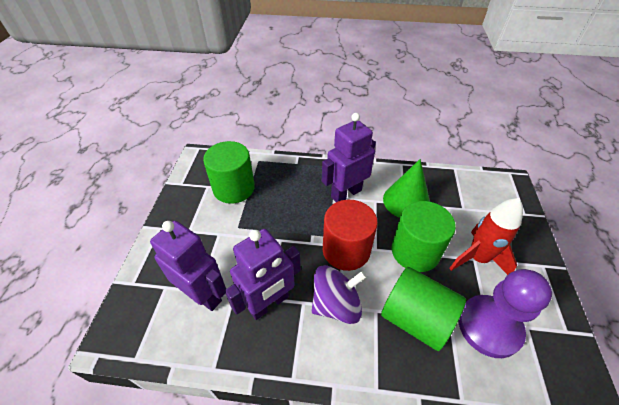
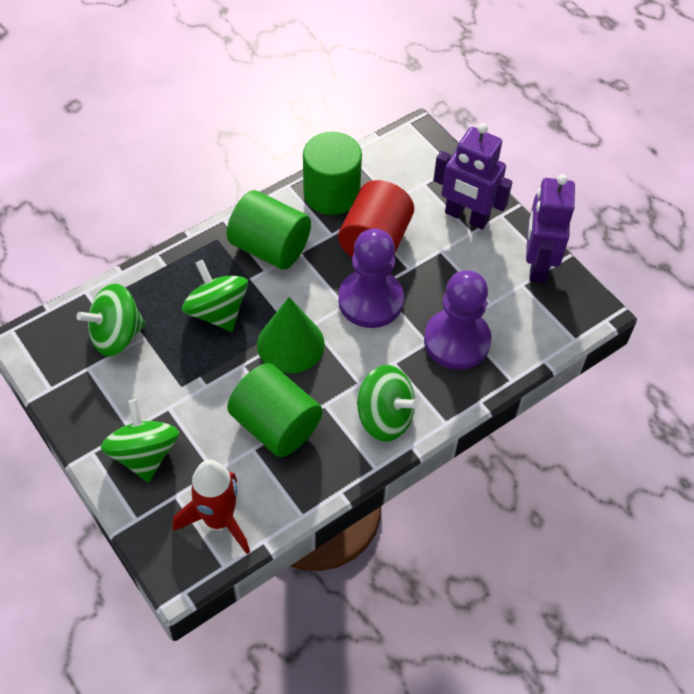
green spinning top: none = 0 -> [77,284,146,357] [101,399,179,482] [182,260,248,332] [357,365,419,442] = 4
purple pawn: [458,269,552,358] = 1 -> [338,229,404,328] [424,270,492,370] = 2
purple robot: [150,221,226,311] [225,229,301,320] [322,113,376,202] = 3 -> [433,123,513,230] [526,174,575,283] = 2
purple spinning top: [312,265,367,324] = 1 -> none = 0

